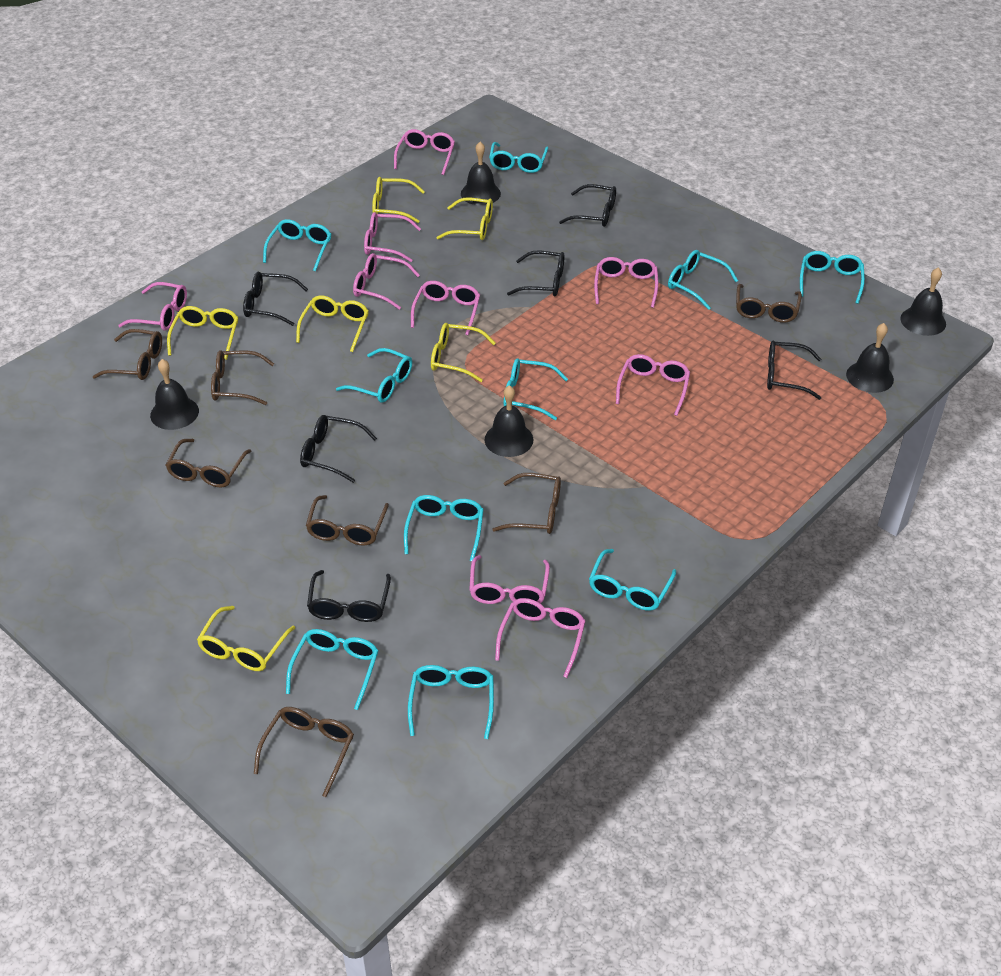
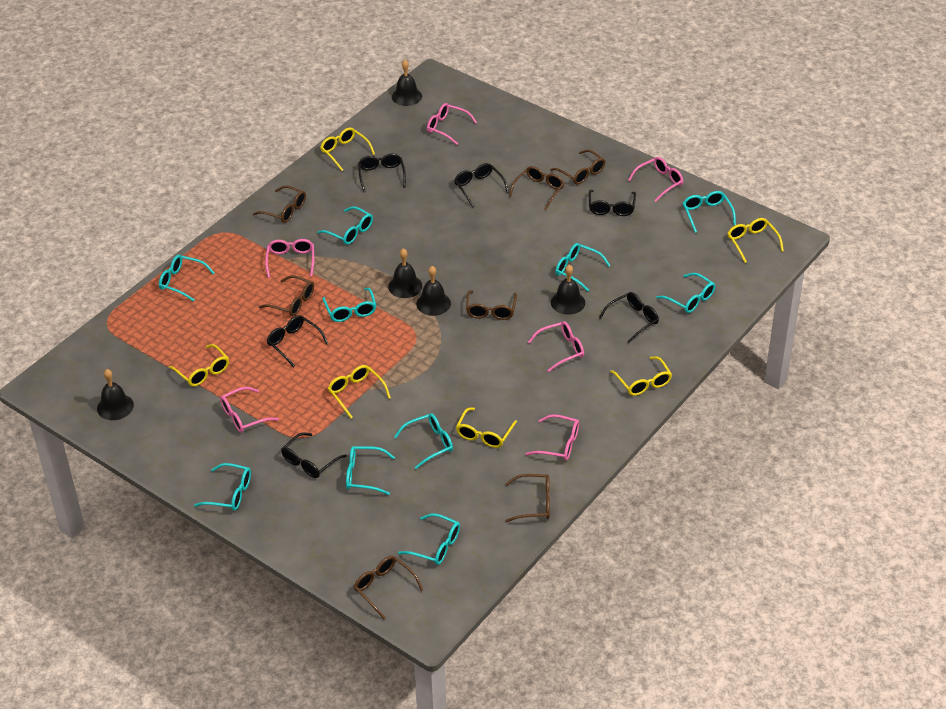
pink glasses: [118,282,187,331] [353,253,420,310] [364,212,421,262] [394,129,455,175] [411,281,480,335] [469,555,550,604] [495,598,585,678] [594,257,658,308] [616,354,690,416] = 9 -> [220,387,279,433] [265,239,314,278] [427,103,477,145] [526,414,579,461] [528,321,584,372] [628,157,683,202] = 6

